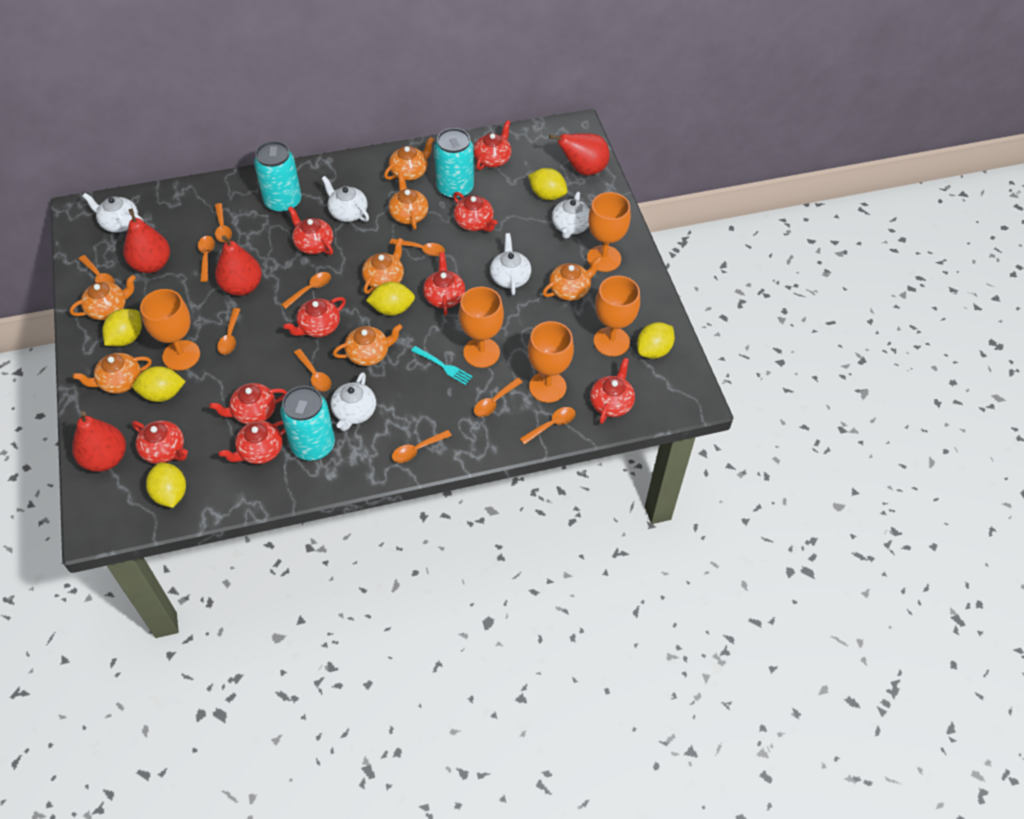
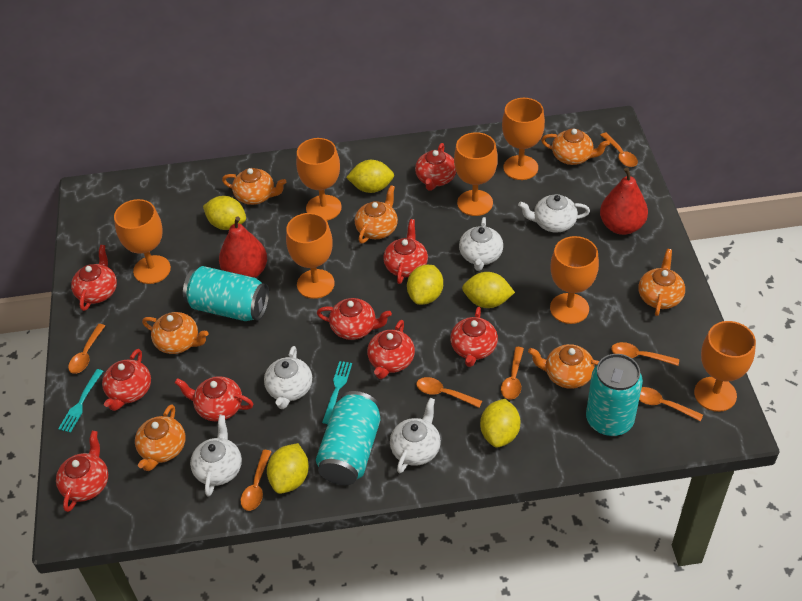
orange goblet: [140,289,200,371] [459,287,504,368] [528,321,574,403] [587,192,631,272] [594,275,640,356] = 5 -> [114,199,171,284] [286,213,335,299] [296,138,342,221] [454,132,498,216] [502,98,545,180] [550,236,599,324] [694,321,756,412] = 7
orange spoon: [78,255,115,284] [198,236,215,282] [215,203,232,242] [217,308,241,355] [281,272,331,309] [294,349,331,391] [390,239,445,256] [392,430,452,463] [474,378,523,417] [520,407,575,445] = 10 -> [68,324,105,374] [241,450,272,511] [416,377,482,408] [501,347,524,400] [601,132,638,167] [611,342,679,366] [639,387,703,421] = 7
red pear: [72,411,126,472] [123,209,170,273] [215,235,262,296] [549,134,610,175] = 4 -> [219,217,267,278] [600,167,648,235] = 2
turquoise fork: [411,346,473,385] = 1 -> [58,369,103,433] [322,361,352,424] = 2

